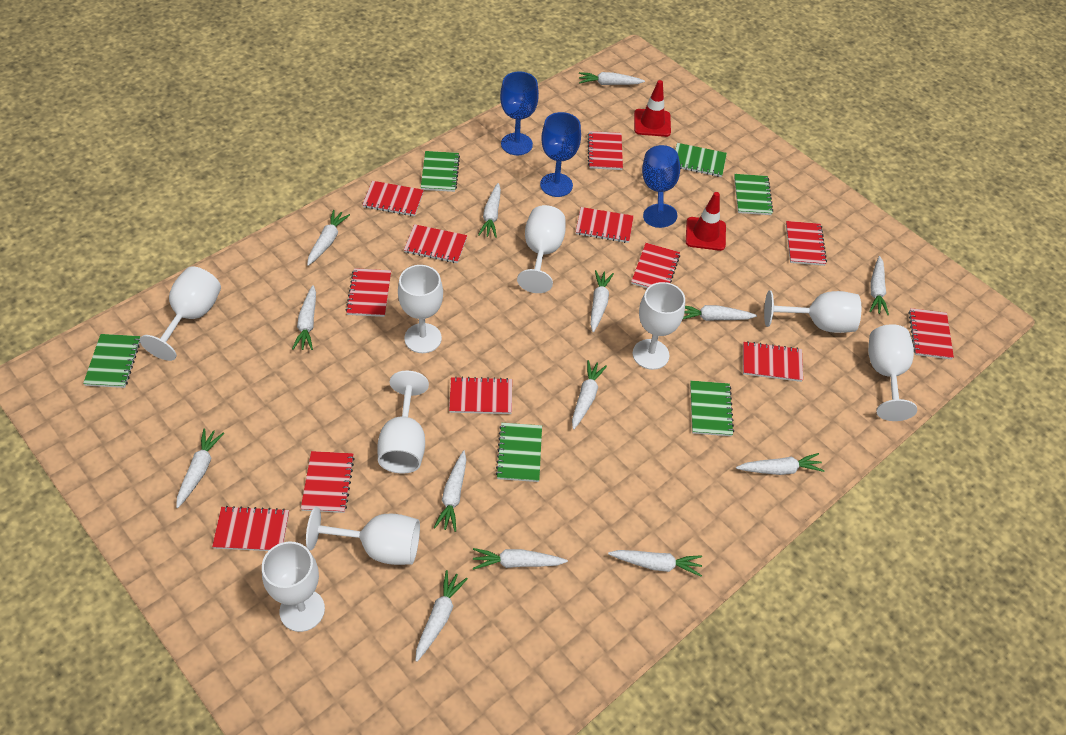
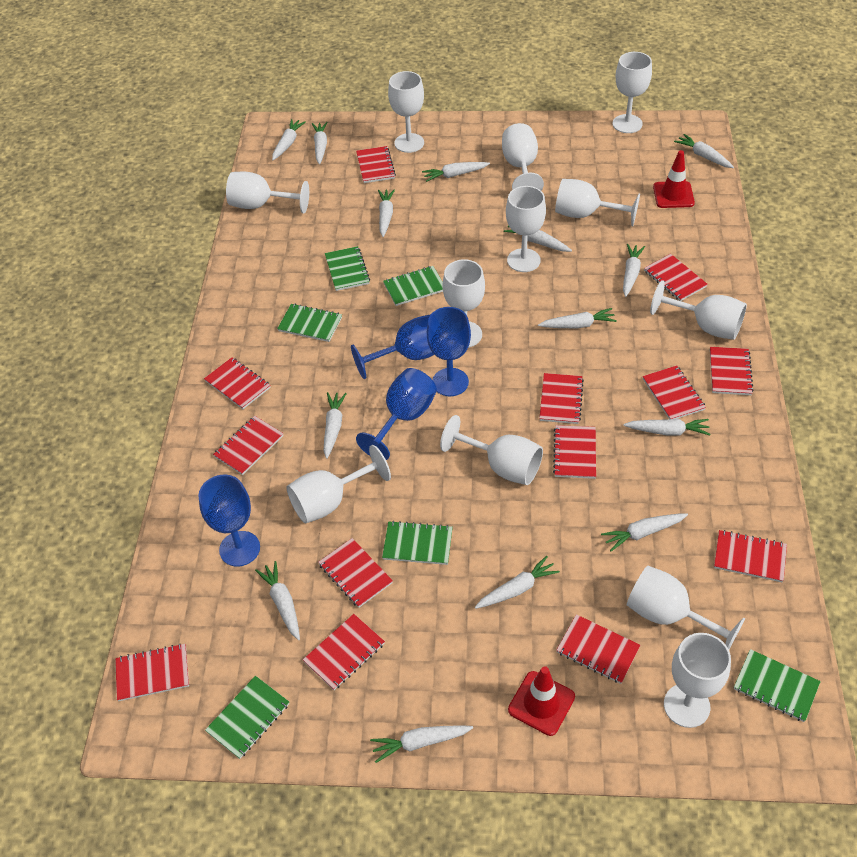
blue goblet: [500,71,539,155] [540,112,581,197] [642,145,680,228] = 3 -> [198,475,260,567] [351,314,434,379] [356,368,437,460] [427,307,471,396] = 4
red notebook: [212,506,289,551] [301,451,355,513] [346,268,391,317] [362,181,424,216] [404,224,467,263] [449,377,512,414] [576,207,634,243] [588,131,623,170] [631,243,680,288] [743,341,803,382] [786,221,827,266] [908,308,954,360] = 12 -> [115,643,189,701] [204,357,271,409] [213,416,283,475] [303,614,385,690] [318,538,393,608] [356,146,396,183] [539,373,584,424] [553,425,596,479] [556,614,641,684] [643,365,706,419] [644,254,708,301] [710,347,754,395] [714,530,787,582] = 13
white goblet: [140,266,221,361] [262,542,325,632] [306,507,420,565] [377,371,429,474] [398,265,443,353] [517,205,566,293] [633,282,685,370] [764,291,861,333] [868,324,917,421] = 9 -> [226,172,309,213] [287,445,391,523] [388,71,424,153] [440,415,543,485] [443,259,485,347] [502,123,544,191] [506,186,546,272] [555,179,640,226] [613,52,652,133] [627,566,745,649] [650,280,747,340] [664,633,731,728] = 12

